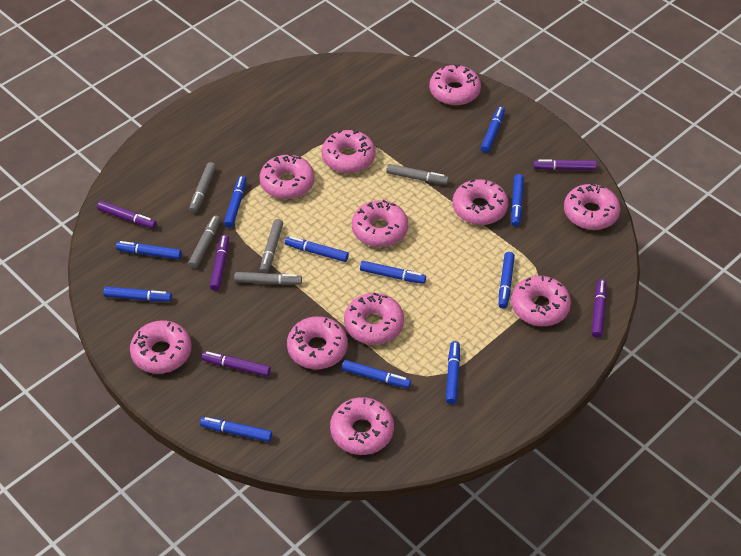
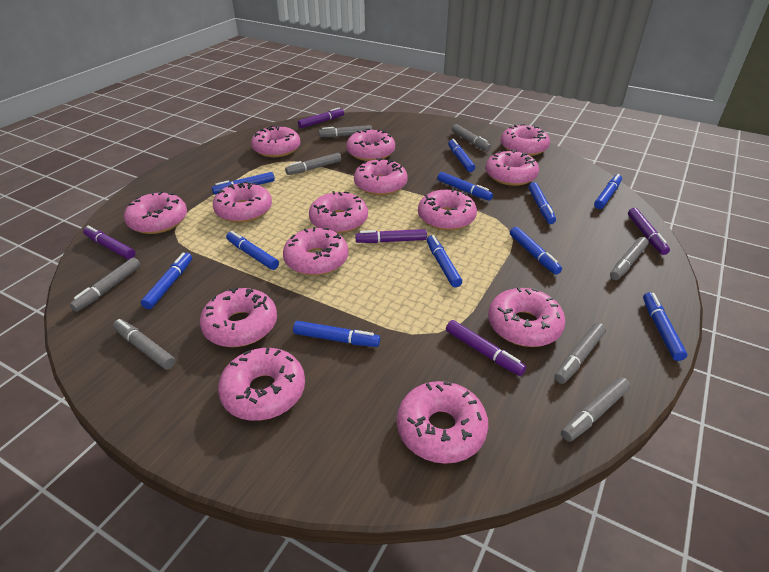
grey marker: [188,215,221,269] [189,162,216,213] [234,272,302,285] [260,219,283,273] [386,164,449,185] = 5 -> [69,258,140,312] [113,319,176,370] [285,153,341,175] [319,125,372,137] [452,124,491,151] [554,323,606,384] [561,377,631,442] [610,237,649,280] = 8
pink donut: [130,320,192,374] [260,154,315,199] [287,316,348,369] [322,130,375,173] [330,397,394,455] [344,293,404,345] [352,200,408,247] [429,64,481,105] [452,179,509,225] [511,276,571,326] [564,183,621,230] = 11 -> [124,191,187,234] [200,287,277,347] [213,181,272,223] [218,347,305,421] [251,125,300,157] [283,227,349,276] [309,191,368,233] [346,129,395,161] [354,158,408,195] [397,381,488,464] [418,189,477,231] [485,150,539,186] [488,287,566,347] [501,124,550,156] = 14

